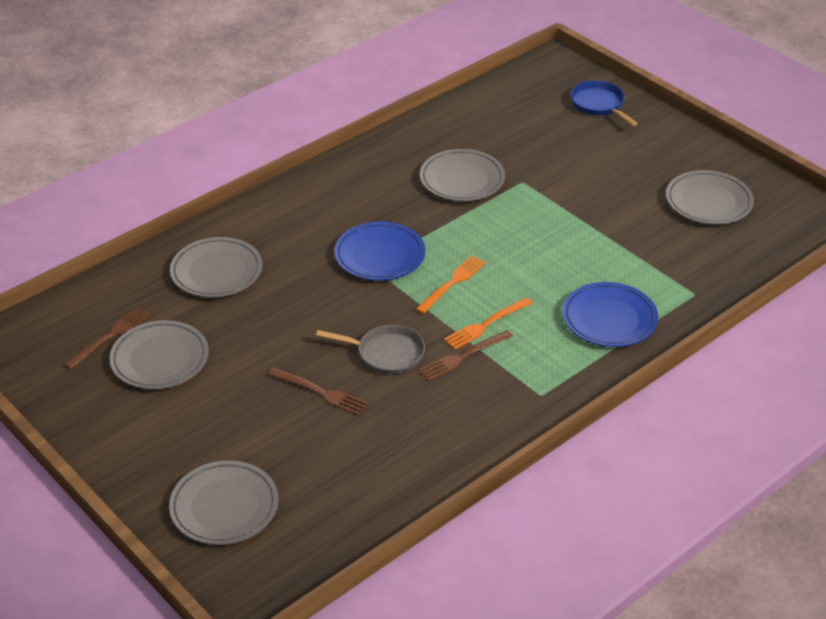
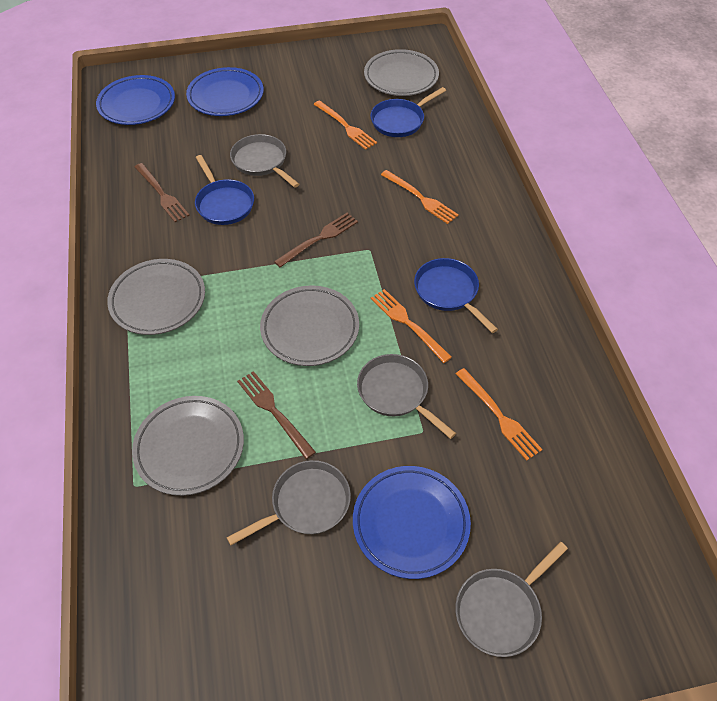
blue pan: [570,80,638,126] = 1 -> [195,155,254,225] [370,87,446,137] [414,258,498,333] = 3
blue plate: [334,222,425,281] [562,282,658,347] = 2 -> [96,75,175,125] [186,67,264,116] [353,466,471,579] = 3
grey pan: [316,325,425,374] = 1 -> [226,460,351,545] [230,134,299,188] [357,354,456,439] [455,542,568,657] = 4
grey plate: [109,320,209,389] [169,460,278,545] [170,237,262,298] [420,149,505,201] [666,170,754,225] = 5 -> [107,259,205,335] [132,396,244,496] [260,285,359,366] [364,49,439,96] = 4
orange fork: [416,256,486,314] [444,297,532,350] = 2 -> [313,100,377,150] [371,289,452,363] [381,170,459,224] [456,368,543,461] = 4

